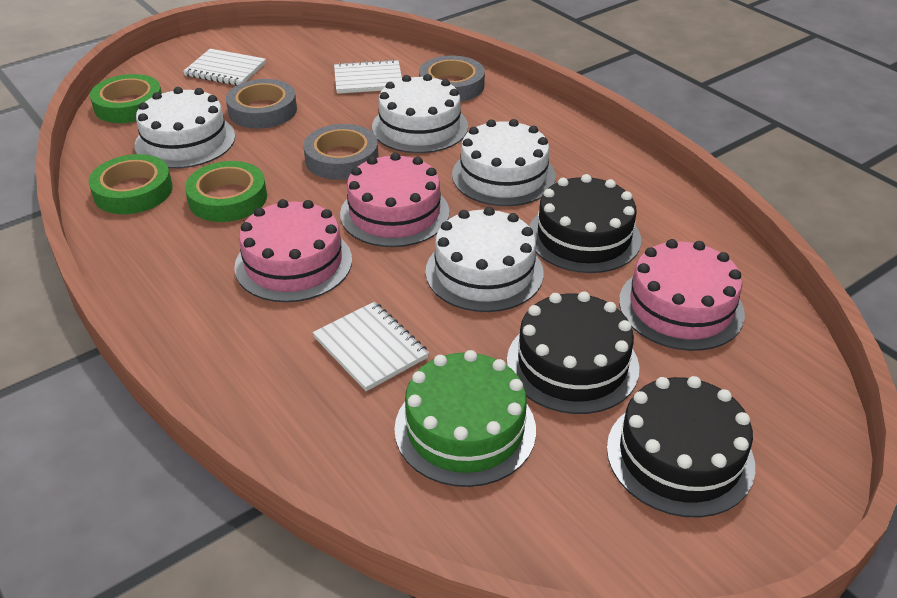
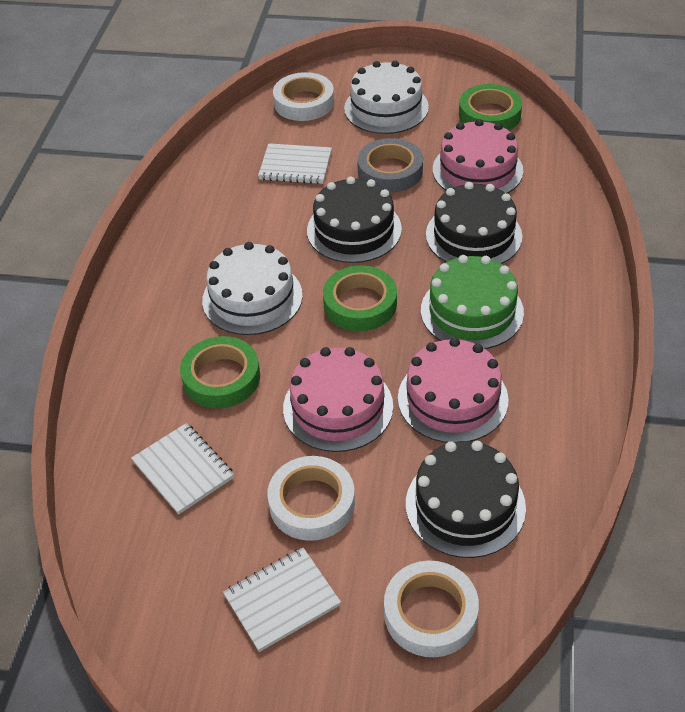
grey tape: [226,79,297,129] [303,124,379,180] [419,56,485,102] = 3 -> [357,138,423,193] = 1
white cake: [135,87,235,169] [372,74,468,153] [425,207,544,312] [452,119,556,206] = 4 -> [202,242,303,335] [344,60,429,134] = 2
white tape: none = 0 -> [267,456,355,541] [273,72,334,121] [384,561,479,657] = 3

